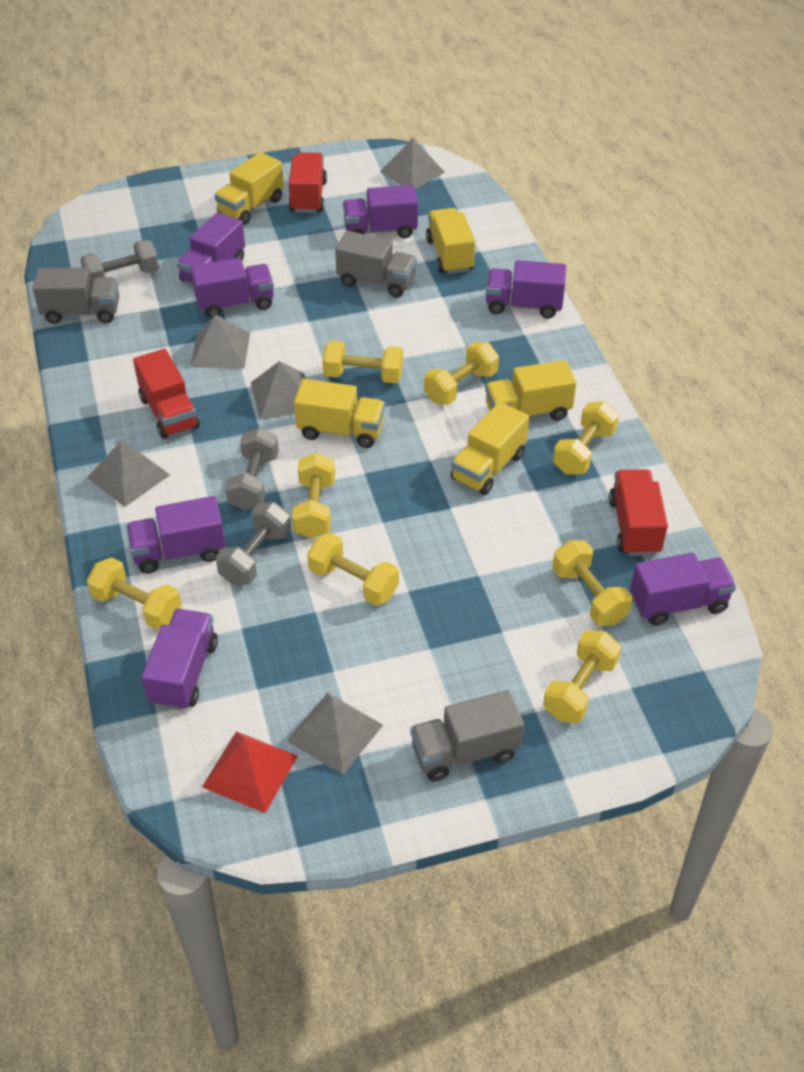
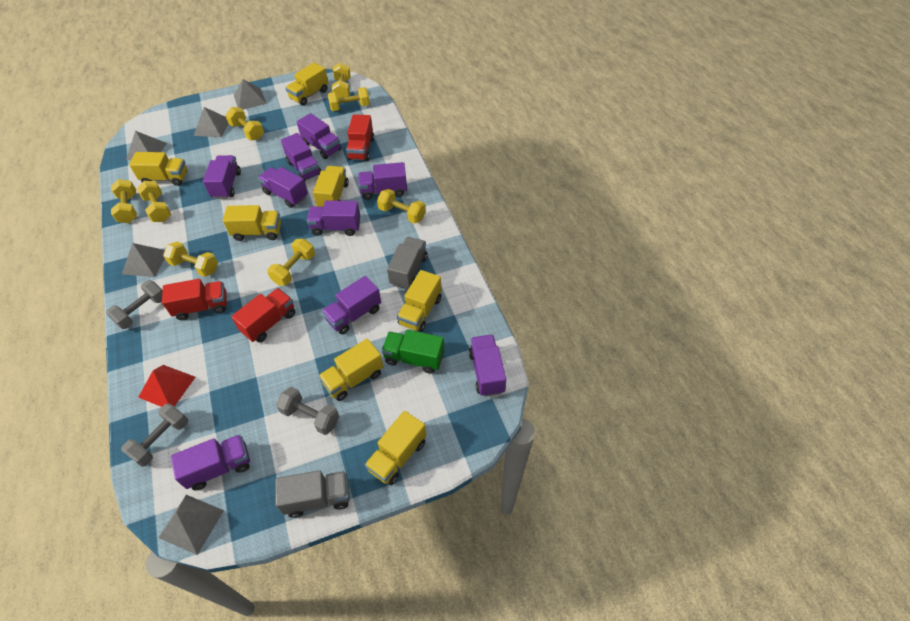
green truck: none = 0 -> [381,330,445,374] = 1
grey truck: [33,268,119,324] [335,231,417,298] [410,690,524,782] = 3 -> [275,470,350,518] [387,237,427,289] = 2
purple truck: [126,496,226,574] [141,609,218,711] [177,212,245,284] [191,258,274,318] [343,185,418,238] [486,260,566,318] [630,553,736,626] = 7 -> [171,435,250,490] [203,155,241,199] [258,167,308,208] [281,133,322,182] [297,113,342,159] [307,201,360,236] [322,276,381,334] [358,162,407,200] [469,334,506,397] = 9
yellow truck: [214,152,284,225] [294,379,385,448] [426,208,475,274] [451,402,529,495] [485,360,576,421] = 5 -> [129,152,187,186] [223,205,281,241] [285,63,328,106] [313,166,349,207] [319,339,383,401] [365,411,427,485] [397,270,442,332] = 7

